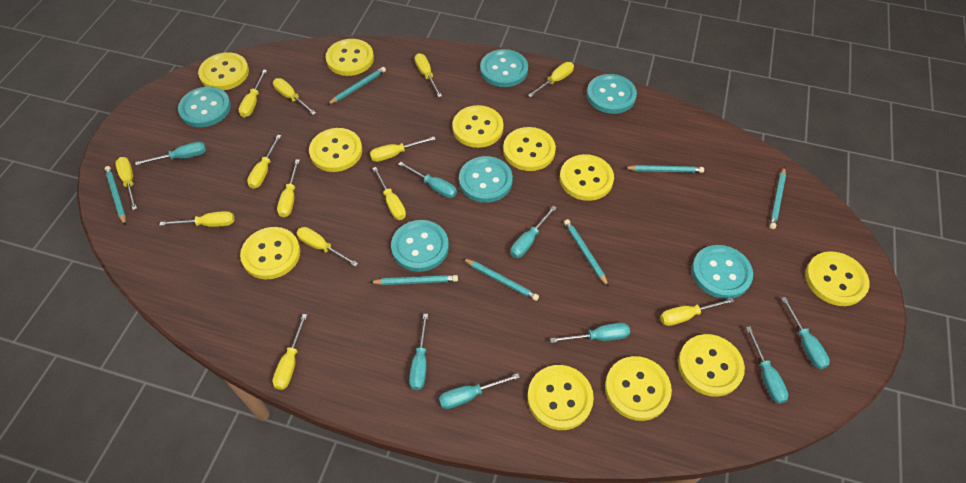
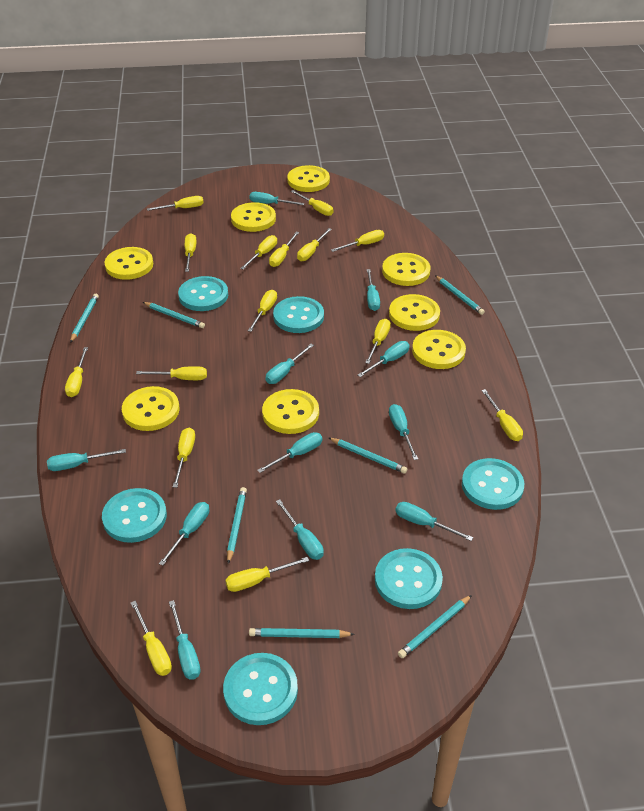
turquoise screwdriver: [135,142,206,165] [398,162,457,198] [409,314,428,390] [439,373,520,409] [511,206,557,258] [550,323,630,343] [746,326,788,403] [781,297,830,369] = 8 -> [47,449,126,471] [159,502,209,566] [169,600,200,680] [249,192,305,205] [257,432,322,473] [266,344,314,384] [276,499,324,560] [358,341,410,377] [367,269,380,311] [389,404,418,460] [395,502,473,541] = 11
yellow button: [198,52,249,90] [240,227,300,279] [309,128,362,172] [326,39,374,76] [452,105,504,148] [503,127,556,171] [527,365,594,430] [560,154,614,201] [605,356,672,421] [678,334,745,397] [805,251,869,306] = 11 -> [105,247,153,280] [122,386,179,431] [231,202,276,232] [262,389,319,434] [287,165,330,192] [382,253,431,286] [389,294,440,331] [412,330,466,369] = 8
yellow screwdriver: [115,157,137,210] [159,211,234,227] [238,70,267,117] [247,135,281,189] [273,78,316,115] [273,314,307,390] [277,159,300,217] [296,227,358,267] [370,137,436,162] [372,167,406,220] [414,53,442,97] [528,62,574,97] [660,298,735,326] = 13 -> [65,347,88,397] [131,601,172,676] [136,366,207,380] [147,196,204,211] [173,428,195,488] [185,233,197,272] [225,557,309,592] [240,235,277,270] [248,290,277,332] [269,232,299,267] [291,190,334,216] [297,228,332,261] [331,230,384,252] [365,319,391,364] [482,389,523,441] = 15

